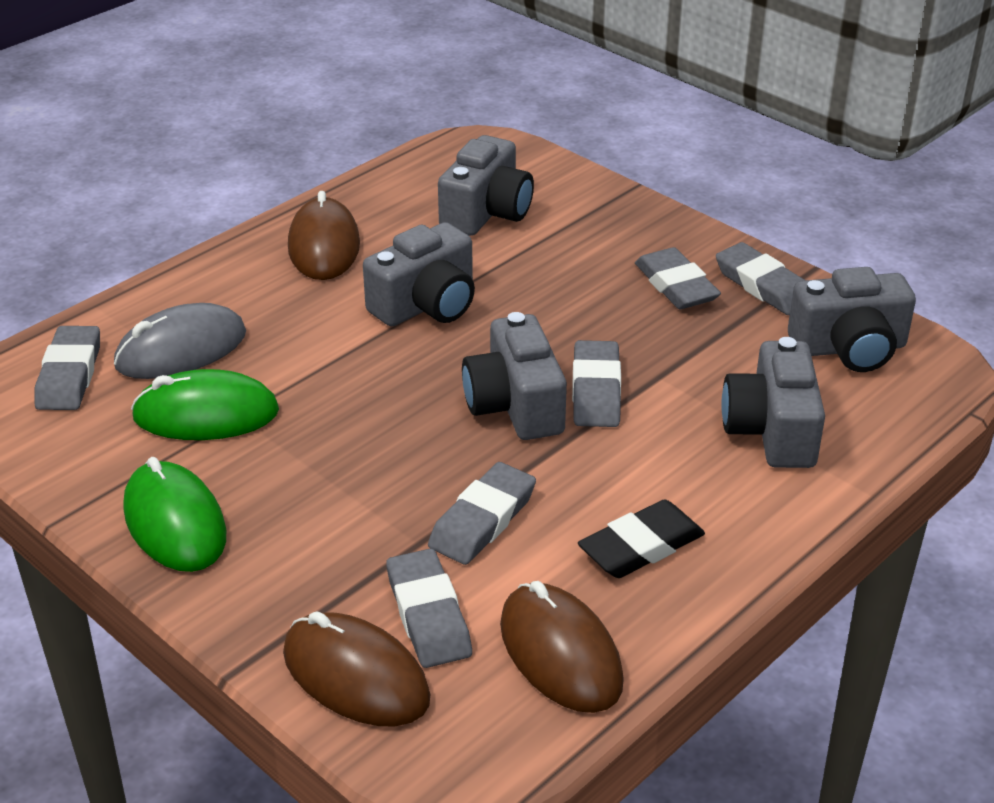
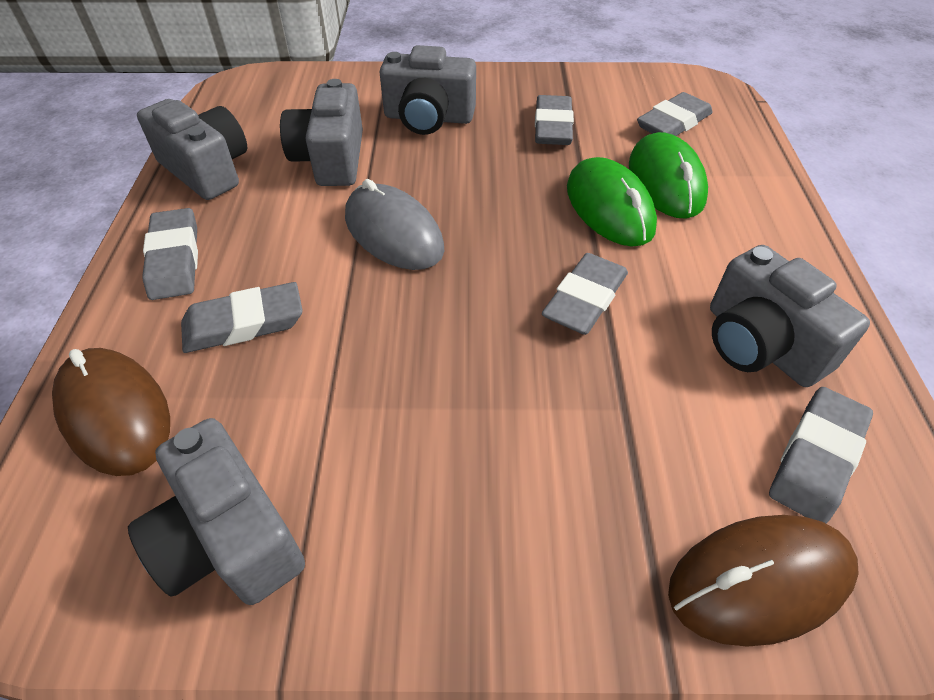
black eraser: [578,499,705,578] = 1 -> none = 0
brown mouse: [283,611,430,726] [288,191,360,280] [500,581,624,713] = 3 -> [52,348,170,476] [668,515,859,647] = 2

